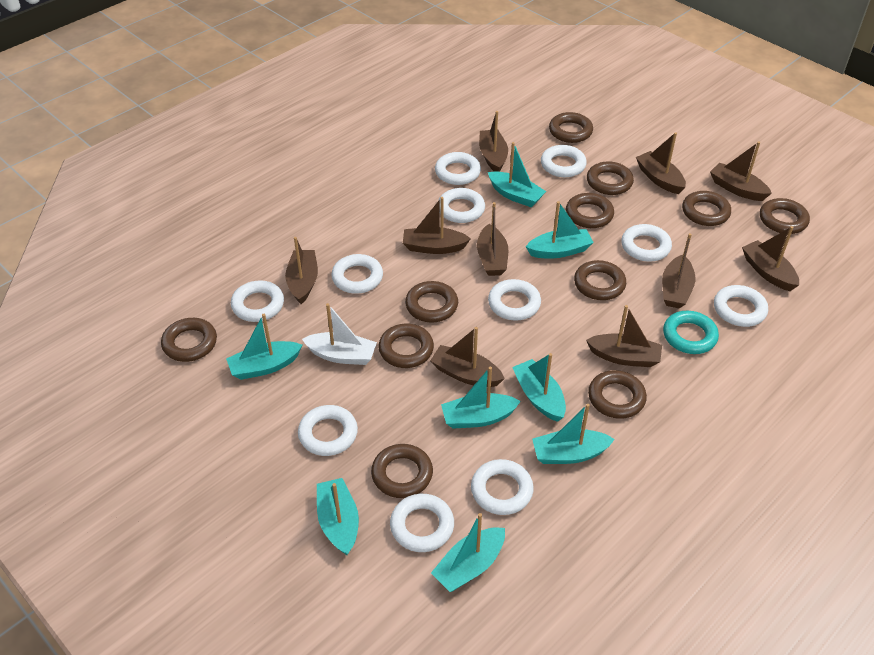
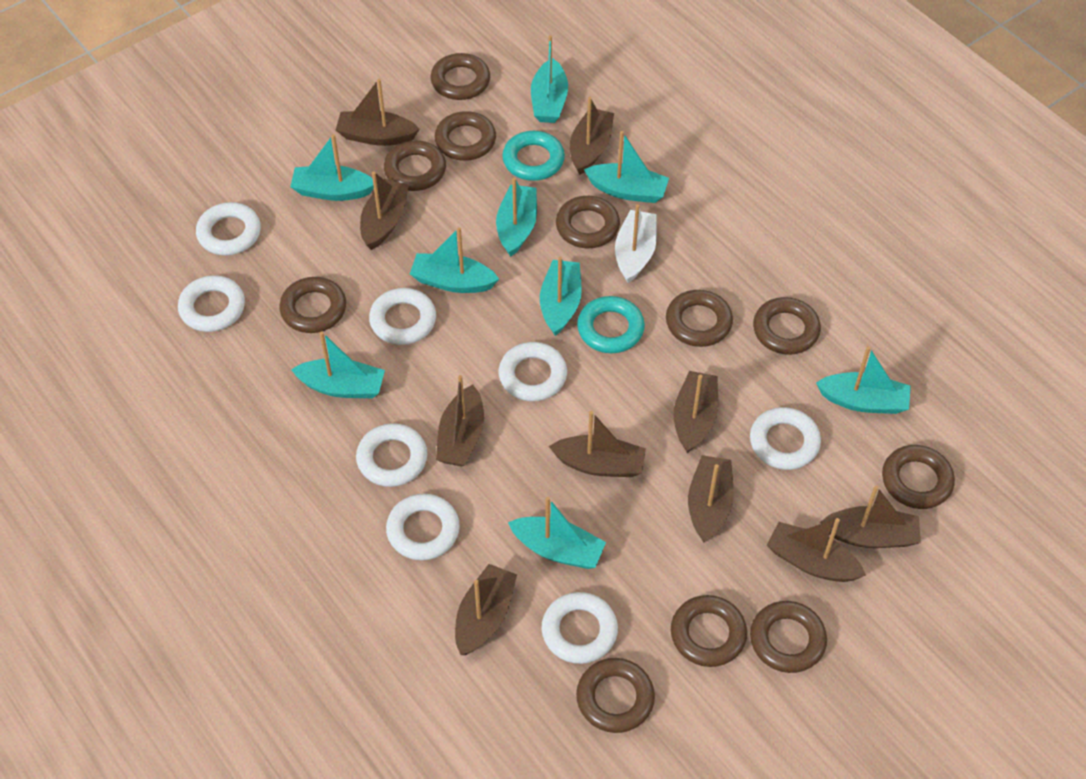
turquoise boat: [226,314,302,380] [317,478,359,555] [431,513,505,592] [441,366,521,429] [488,142,546,207] [512,353,566,422] [526,201,594,259] [532,404,615,464] = 8 -> [290,134,374,201] [291,331,385,398] [410,227,499,293] [496,177,537,257] [508,497,606,569] [531,35,568,123] [540,257,582,336] [584,131,669,203] [816,346,911,414] = 9
turquoise ring: [663,311,719,354] = 1 -> [502,131,565,181] [577,296,645,353] = 2
white ring: [231,280,284,322] [298,405,358,456] [331,254,383,294] [390,494,454,552] [435,152,481,185] [438,188,485,223] [471,459,534,515] [488,279,541,321] [541,145,587,177] [621,224,672,262] [714,285,768,327] = 11 -> [178,275,245,332] [196,202,261,255] [356,423,427,487] [369,288,436,345] [386,494,460,560] [499,342,567,401] [541,592,618,664] [750,407,821,470] = 8

